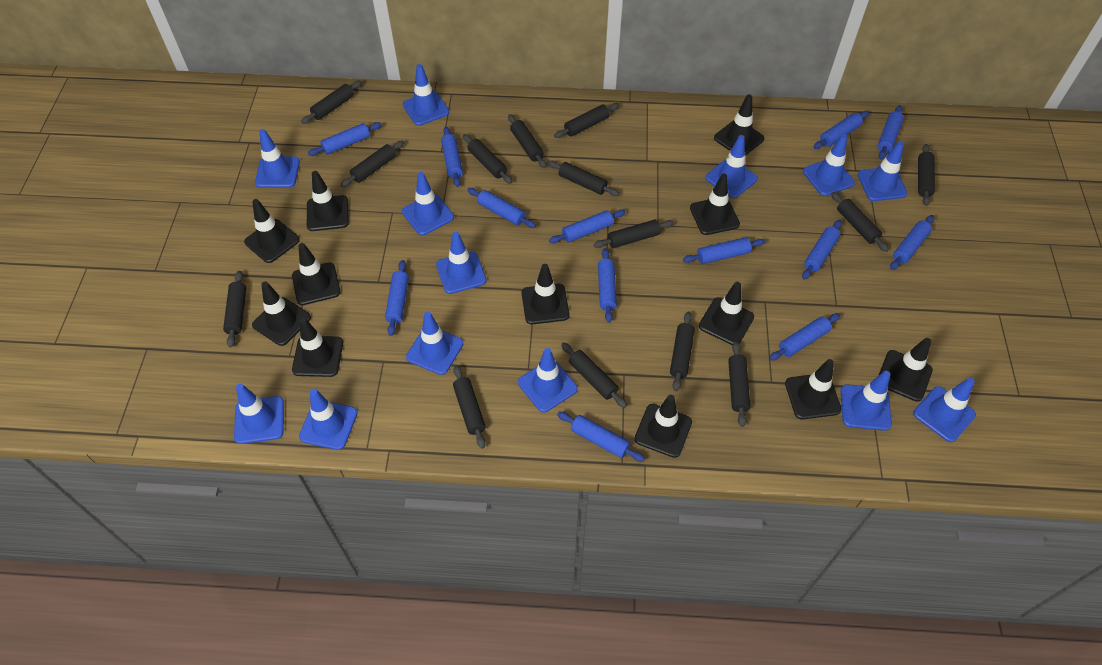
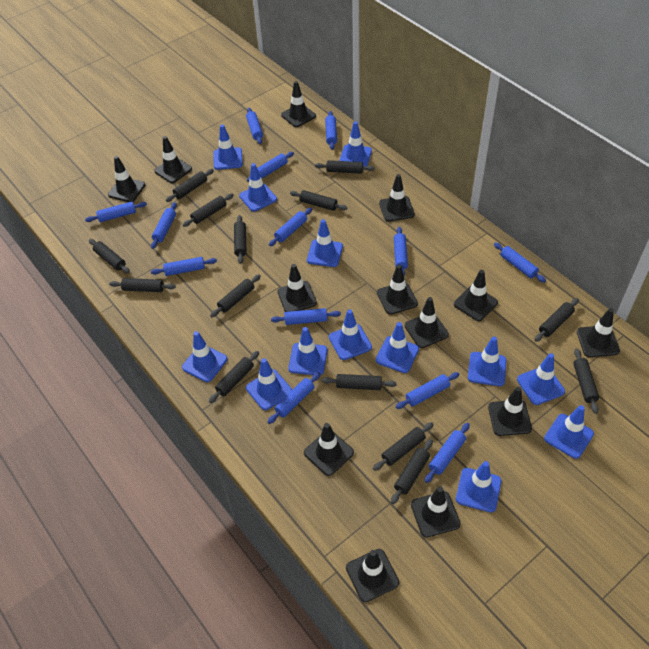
black traffic cone: [244,199,300,263] [252,282,311,346] [292,243,341,305] [292,318,343,377] [307,171,349,231] [522,264,569,324] [635,395,692,458] [690,174,740,235] [699,282,754,345] [714,94,764,156] [785,359,841,419] [878,338,933,402] = 12 -> [108,156,145,202] [154,136,192,183] [278,264,317,312] [281,81,316,127] [304,423,354,476] [346,549,399,602] [377,265,418,315] [379,174,415,222] [405,297,449,348] [411,486,460,538] [454,270,498,321] [488,387,532,436] [577,308,620,357] = 13

